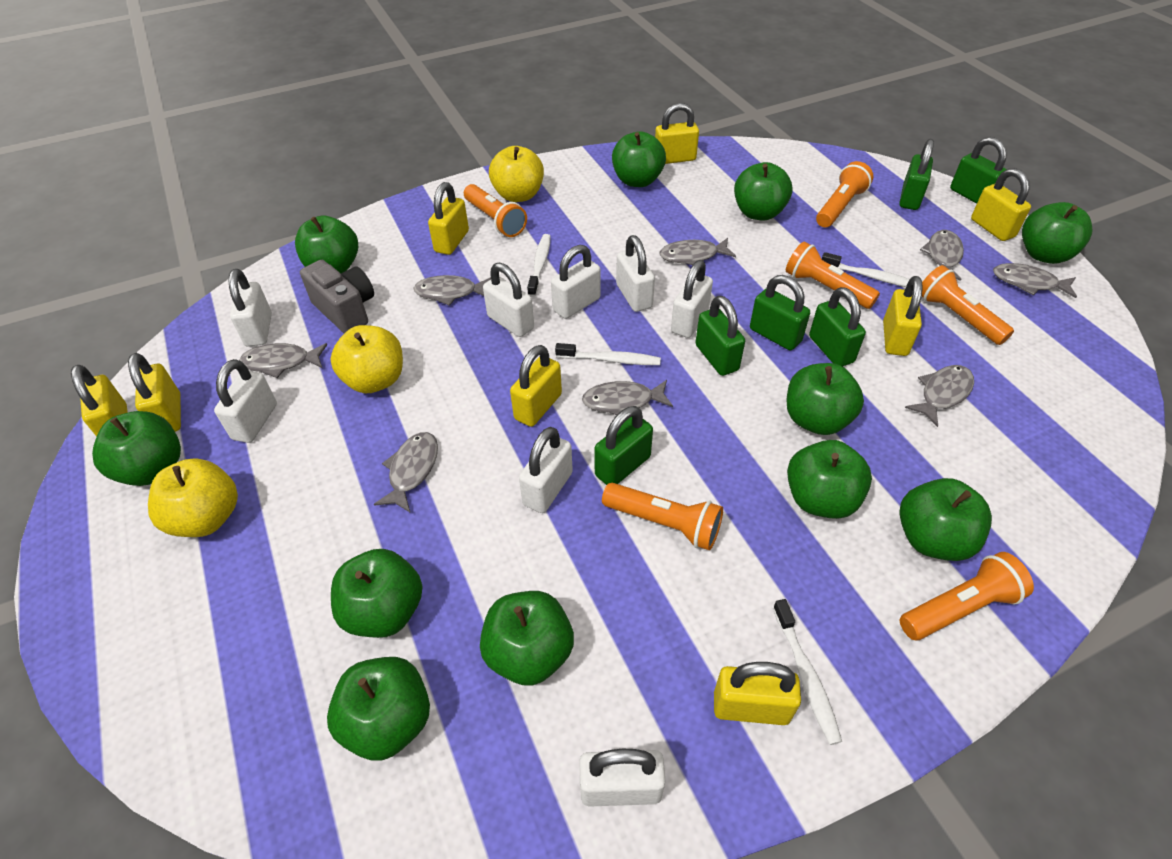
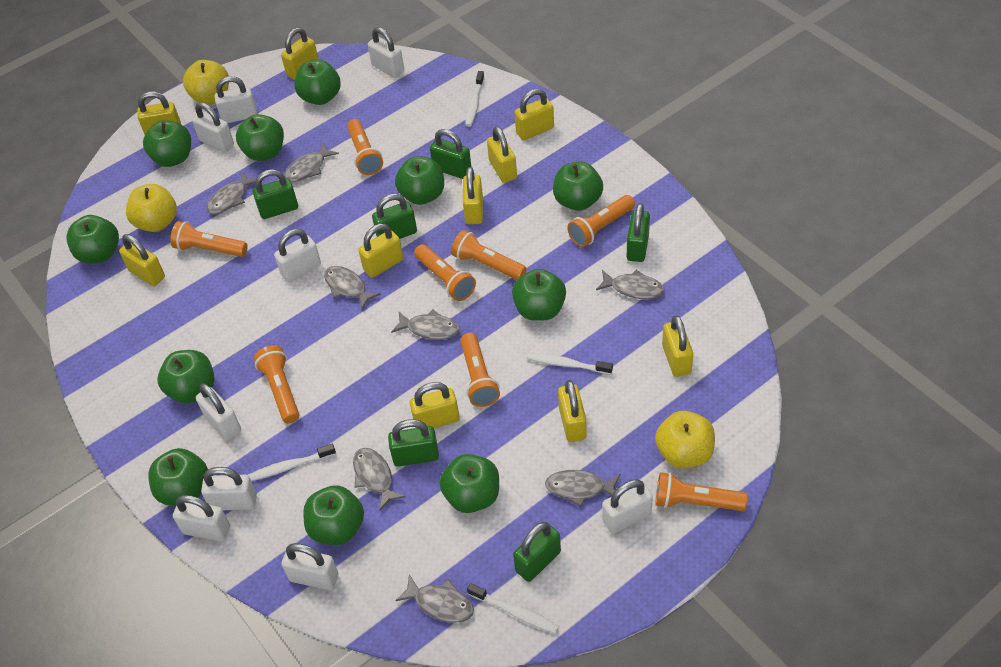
grey camera: [300,260,374,333] = 1 -> none = 0
orange flashlight: [464,184,527,237] [602,483,723,550] [786,242,880,309] [816,161,874,227] [900,552,1034,640] [922,265,1014,345] = 6 -> [170,221,248,257] [254,345,299,423] [347,119,383,175] [414,244,476,301] [451,230,527,280] [460,333,500,407] [567,195,635,247] [656,472,748,511] = 8
white padlock: [214,359,277,443] [228,269,272,347] [483,263,534,337] [519,427,573,513] [551,245,601,319] [579,749,665,807] [616,235,655,312] [671,260,713,338] = 8 -> [173,495,230,541] [192,102,234,152] [196,383,241,440] [201,467,257,510] [215,76,257,123] [274,229,321,282] [282,543,338,590] [368,27,404,78] [602,479,653,534] = 9
yellow padlock: [71,365,128,437] [128,353,181,432] [428,182,469,255] [510,345,562,427] [655,103,699,164] [714,662,801,725] [883,276,922,356] [971,168,1031,241] = 8 -> [119,234,165,286] [137,91,181,135] [281,28,319,80] [358,224,403,278] [410,382,460,428] [463,167,483,224] [487,126,517,183] [514,89,554,140] [558,380,587,442] [662,315,693,377] = 10

